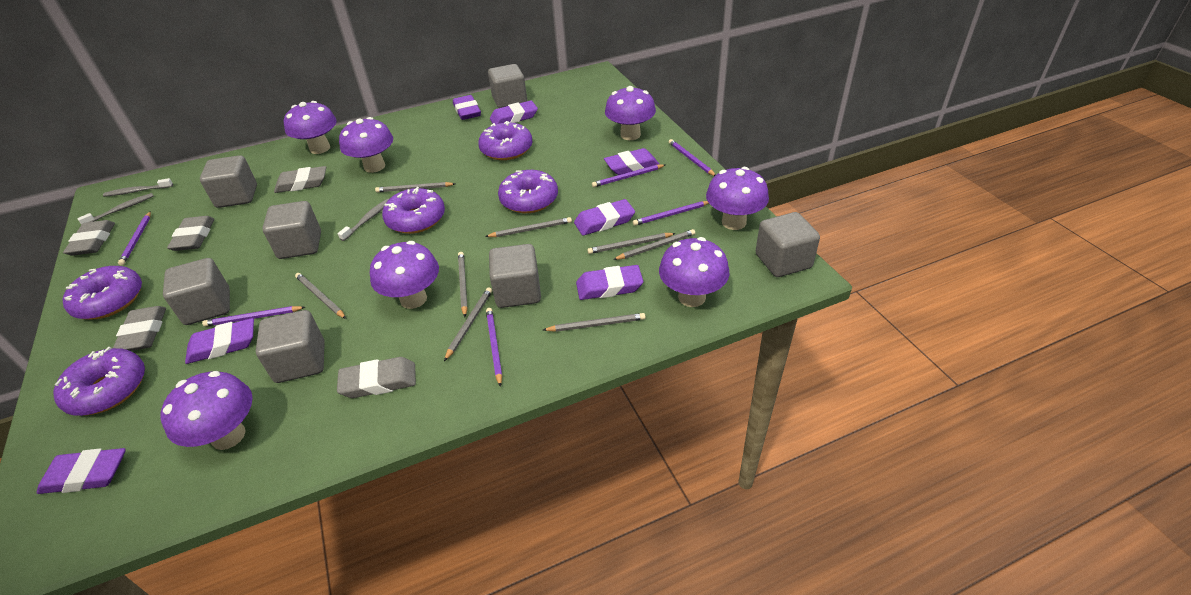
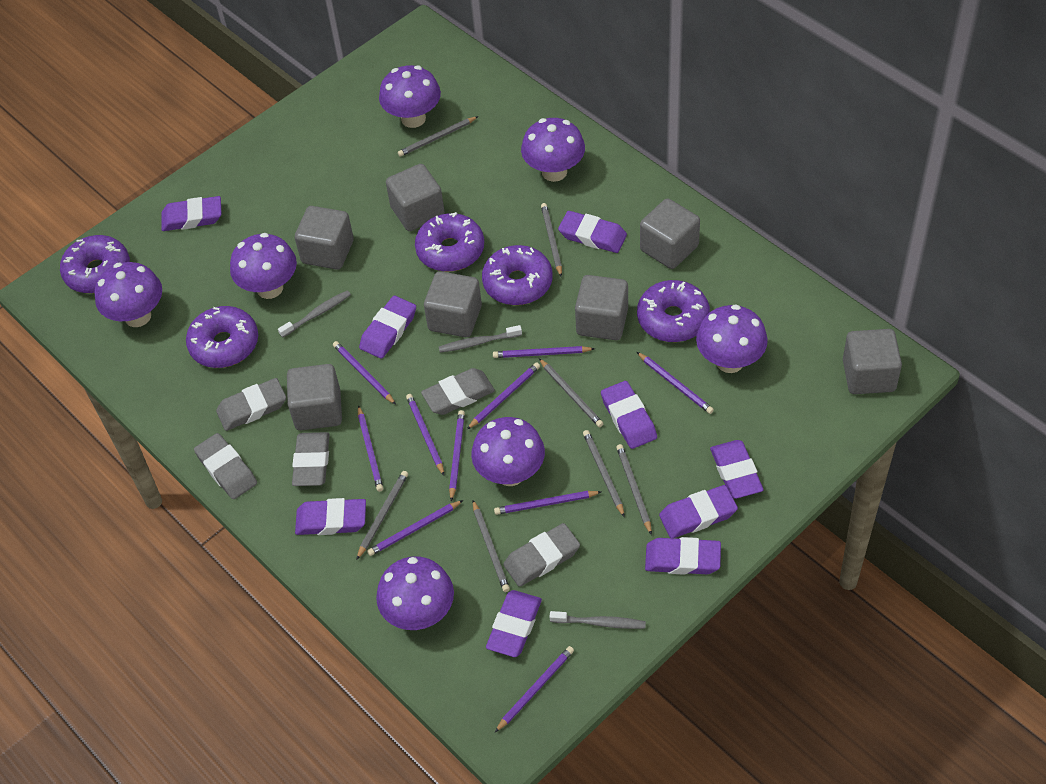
grey pencil: [295,273,346,319] [375,182,455,192] [444,288,492,361] [458,252,468,317] [485,217,572,237] [543,313,646,332] [587,233,676,254] [613,229,695,260] = 8 -> [356,471,408,560] [398,116,478,157] [473,500,510,592] [539,358,603,427] [541,203,562,277] [583,430,625,517] [616,444,652,535] = 7
purple eraser: [37,448,126,494] [185,318,254,364] [453,95,481,120] [490,101,538,124] [574,199,635,236] [576,265,643,300] [604,148,660,175] = 7 -> [161,196,221,231] [295,498,366,535] [359,296,416,359] [486,590,542,657] [558,211,627,253] [601,381,657,449] [645,537,721,575] [659,485,738,538] [710,440,764,499] = 9
purple pencil: [118,211,151,265] [202,306,305,327] [486,308,502,387] [592,164,665,187] [633,201,709,226] [669,139,716,176] = 6 -> [333,341,396,405] [358,405,383,492] [367,500,463,556] [406,394,444,475] [449,410,465,501] [467,362,540,429] [493,346,595,358] [494,491,601,515] [495,646,574,732] [637,352,714,414] = 10

